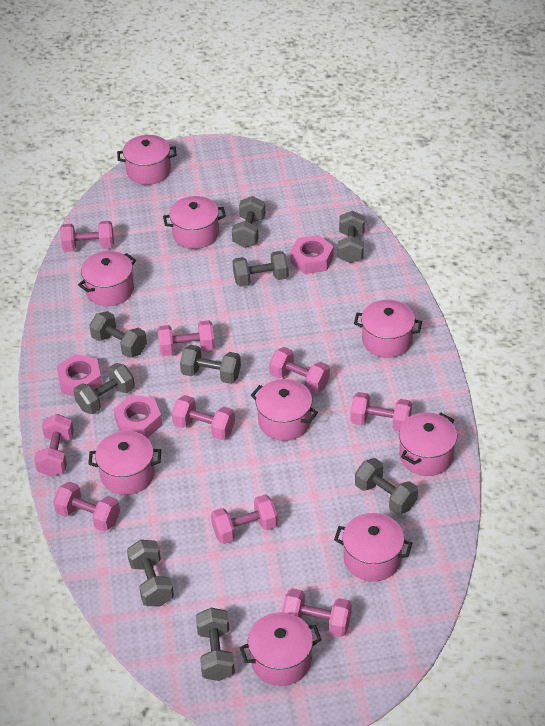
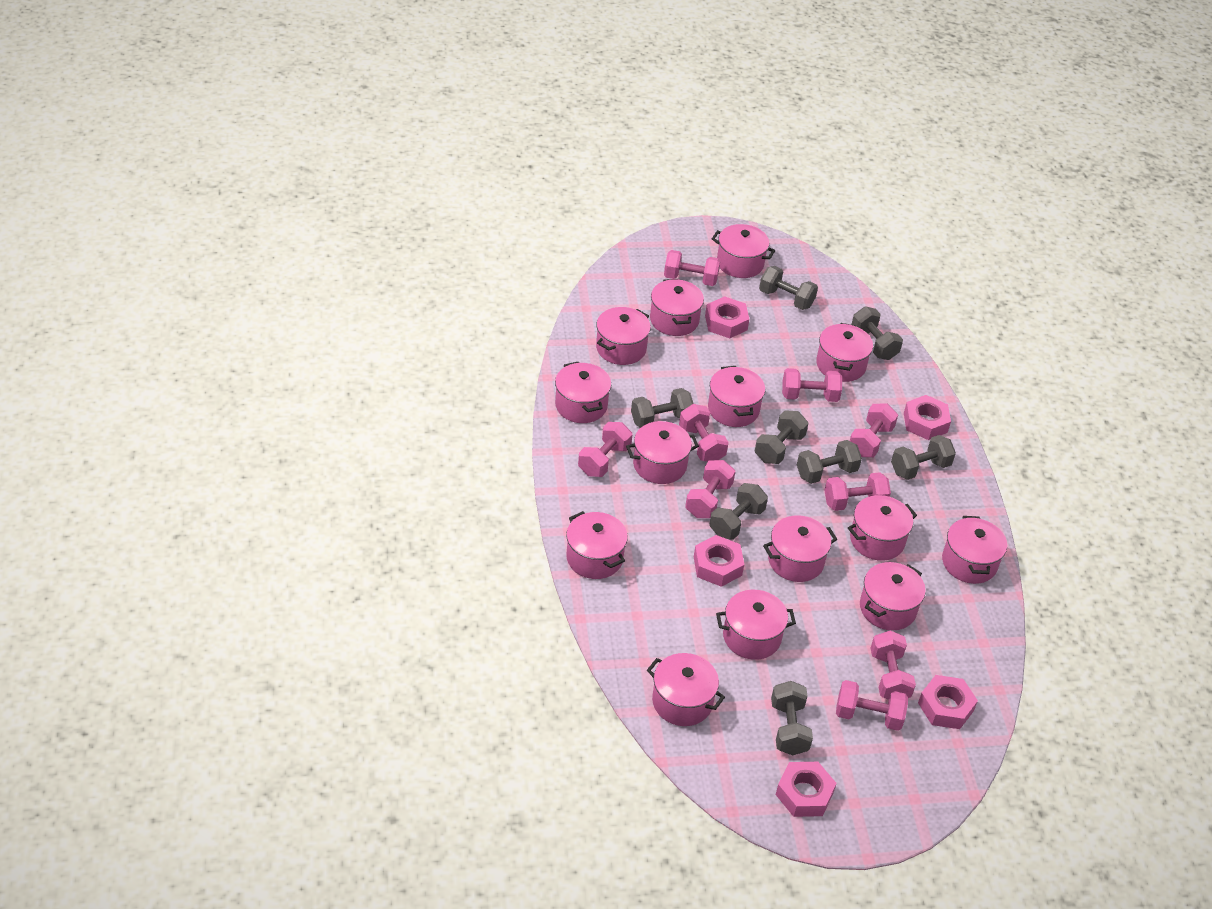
grey dumbbell: [74,363,135,414] [89,311,147,358] [127,540,174,607] [180,345,241,384] [196,608,235,681] [232,196,265,248] [232,251,289,287] [338,210,365,263] [355,458,418,515] = 9 -> [631,388,694,428] [709,483,768,540] [755,410,809,464] [759,266,818,310] [771,681,813,755] [797,440,862,484] [851,307,903,360] [891,435,956,480] = 8
pink nut: [57,354,102,396] [114,395,162,438] [290,235,334,274] = 3 -> [694,535,744,587] [705,296,749,338] [776,762,837,817] [904,395,951,440] [918,675,978,729] = 5
pink pot: [78,251,136,306] [88,431,161,495] [117,135,176,185] [163,196,226,249] [239,612,322,686] [251,379,318,441] [334,513,412,582] [354,300,422,358] [399,412,457,476] = 9 -> [555,362,611,423] [566,511,628,579] [596,307,651,365] [626,421,699,484] [647,653,725,726] [650,279,704,336] [708,366,765,427] [712,224,775,278] [716,590,796,660] [763,515,837,582] [816,323,873,382] [848,495,917,561] [860,562,926,630] [942,516,1007,584] = 14

